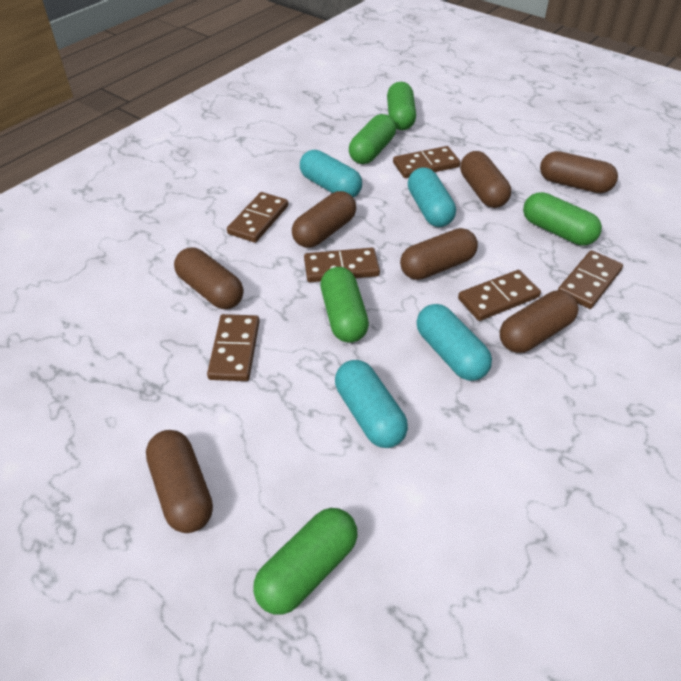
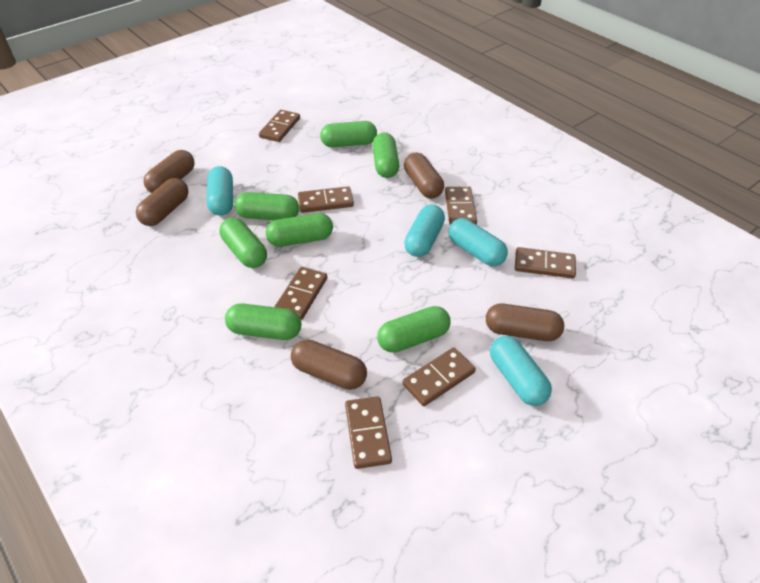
brown capsule: [146,430,213,533] [174,248,244,309] [292,191,356,248] [400,228,478,280] [460,151,511,208] [500,290,579,353] [540,151,618,193] = 7 -> [136,178,189,226] [143,150,195,193] [291,339,367,390] [404,153,444,199] [486,303,564,341] = 5
brown domino: [207,314,260,381] [227,192,288,243] [304,248,380,282] [393,146,460,178] [458,270,541,321] [558,250,623,309] = 6 -> [259,110,300,142] [274,267,327,320] [298,186,354,213] [345,396,392,469] [402,348,476,406] [445,187,477,225] [515,247,576,279] = 7
green capsule: [253,508,358,615] [320,267,369,343] [349,114,396,164] [387,82,416,130] [523,192,602,246] = 5 -> [220,218,267,268] [225,303,301,340] [235,192,299,220] [266,213,333,247] [320,121,377,147] [372,133,399,178] [377,306,451,353] = 7

